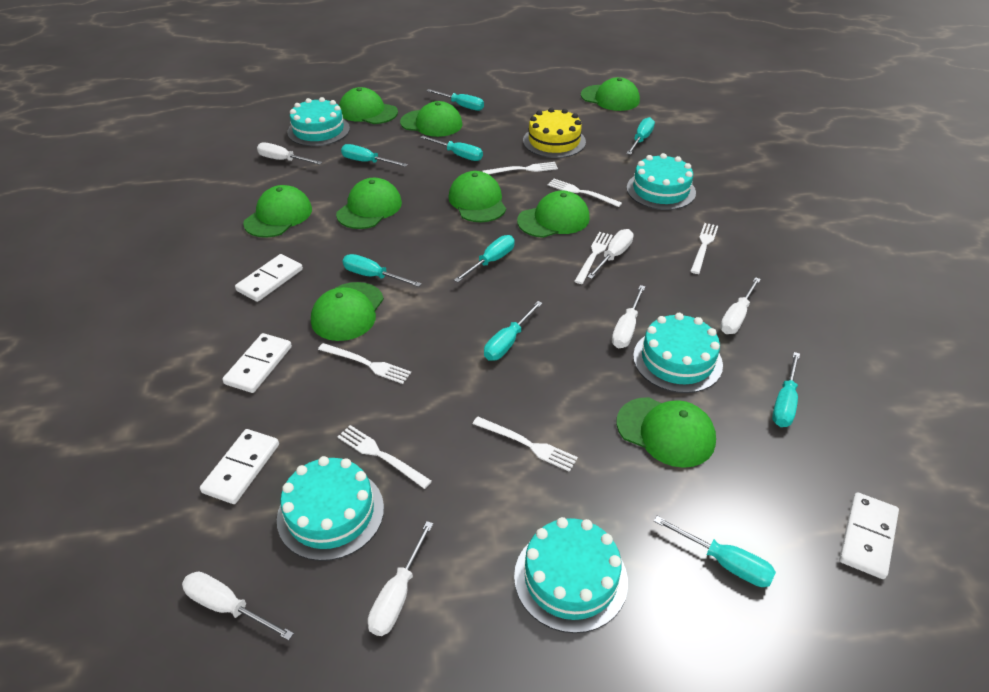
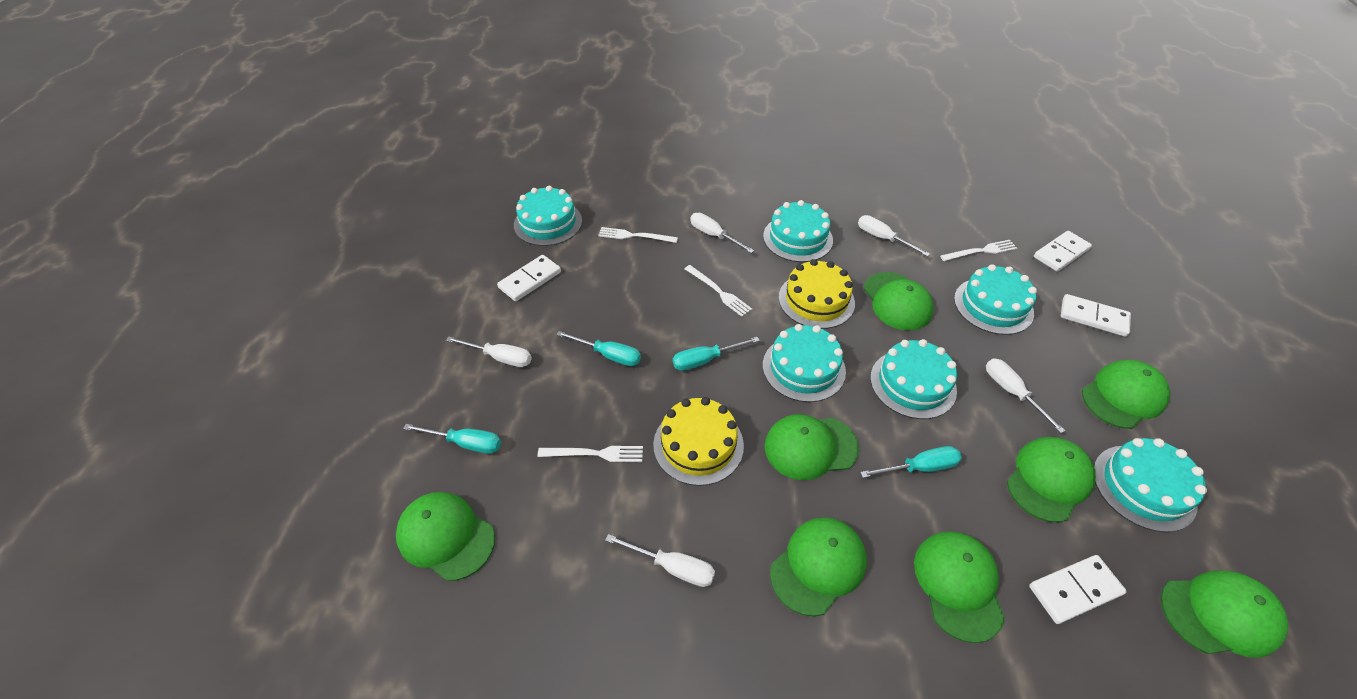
green cap: [243,185,312,238] [311,282,384,341] [336,178,402,229] [339,87,398,124] [400,101,462,137] [448,171,506,222] [517,190,590,238] [581,77,640,111] [616,397,716,468] = 9 -> [396,492,495,581] [765,414,859,480] [770,517,867,616] [864,272,934,330] [914,532,1005,643] [1007,437,1096,522] [1082,360,1170,429] [1161,570,1289,658] = 8
turquoise cake: [277,456,384,561] [287,97,350,146] [514,517,628,633] [627,153,696,210] [633,313,723,393] = 5 -> [514,186,582,246] [763,200,833,262] [763,324,846,402] [870,339,957,419] [954,264,1037,335] [1094,438,1207,532] = 6
turquoise screwdriver: [341,144,408,167] [343,254,421,287] [420,135,483,161] [426,89,484,111] [454,235,515,283] [484,301,543,361] [626,117,655,155] [654,516,776,587] [772,352,800,427] = 9 -> [403,424,501,454] [556,331,641,366] [673,337,760,371] [860,446,962,478] = 4
white fork: [318,343,411,384] [337,425,432,489] [473,417,578,472] [482,162,558,174] [548,179,622,207] [574,232,613,284] [690,223,718,274] = 7 -> [538,446,643,462] [598,227,678,243] [685,265,752,317] [940,240,1017,261] = 4
white screwdriver: [182,572,294,641] [257,142,322,165] [368,521,433,636] [587,229,634,279] [612,285,645,348] [720,277,761,334] = 6 -> [446,336,532,367] [605,534,715,587] [690,213,754,253] [858,215,930,257] [986,358,1065,433] = 5
yellow cake: [523,108,586,158] = 1 -> [653,397,744,486] [779,259,855,329] = 2

